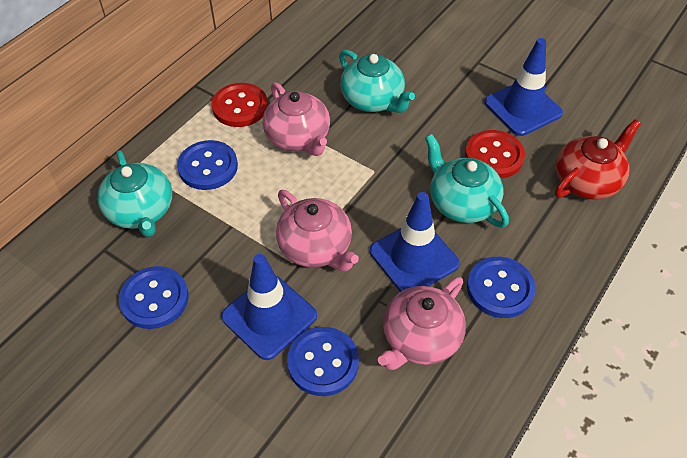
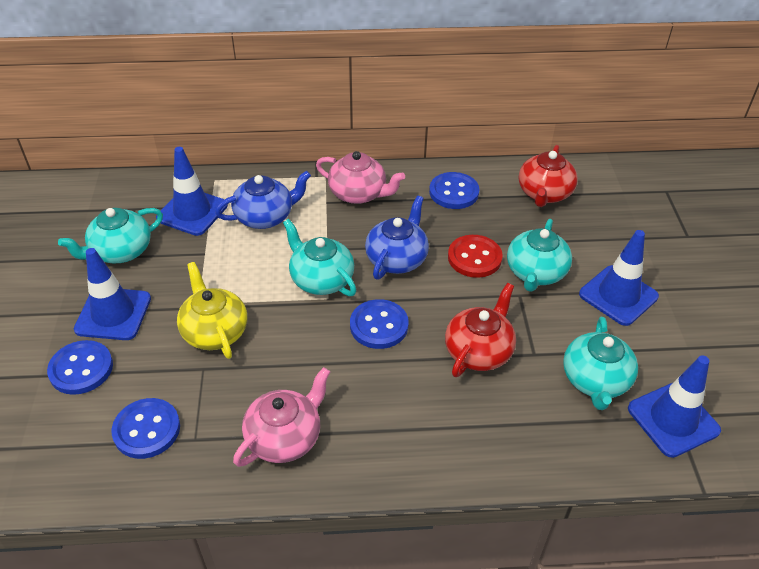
blue teapot: none = 0 -> [215,171,311,229] [365,195,429,279] = 2
blue traffic cone: [221,254,317,360] [370,192,460,292] [485,38,563,136] = 3 -> [74,248,151,340] [156,147,228,236] [579,230,659,326] [628,355,721,458] = 4
pink teapot: [263,82,330,156] [276,190,359,271] [378,277,466,370] = 3 -> [233,367,330,467] [316,151,405,204] = 2
red button: [212,83,268,127] [465,130,525,178] = 2 -> [448,235,503,278] = 1
red teapot: [555,119,641,200] = 1 -> [445,283,516,377] [519,145,578,207] = 2
turquoise teapot: [97,150,172,237] [339,50,415,113] [425,134,509,228] = 3 -> [58,208,163,264] [283,219,356,296] [507,219,572,292] [563,317,638,410] = 4
yellow teapot: none = 0 -> [177,262,247,359] = 1

